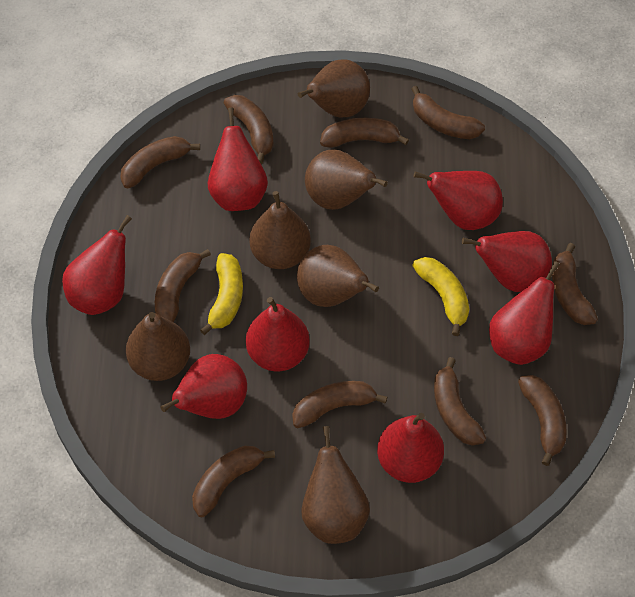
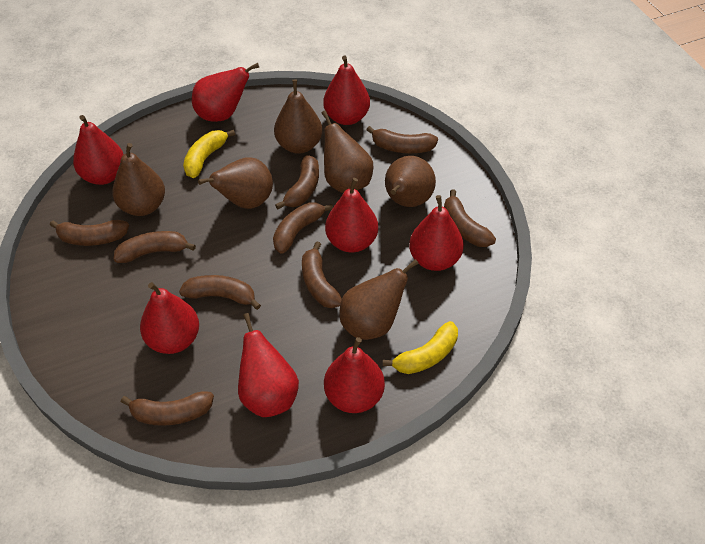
brown banana: [120,136,200,188] [155,249,211,322] [192,446,275,517] [224,95,274,164] [292,381,387,428] [320,118,409,148] [411,86,485,139] [434,357,486,446] [518,375,567,466] [552,243,598,325] = 10 -> [50,220,129,246] [114,231,196,263] [121,391,214,426] [179,275,261,310] [273,203,333,254] [275,155,319,209] [302,241,342,308] [366,126,438,153] [444,189,496,247] = 9

